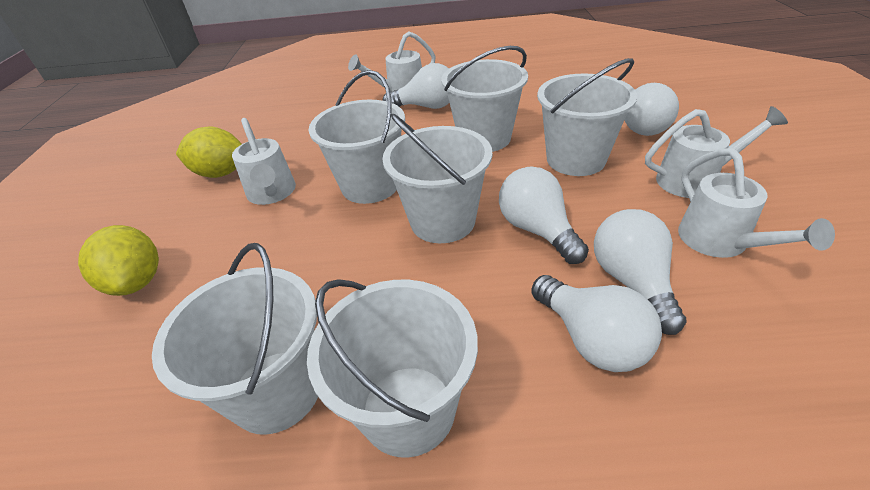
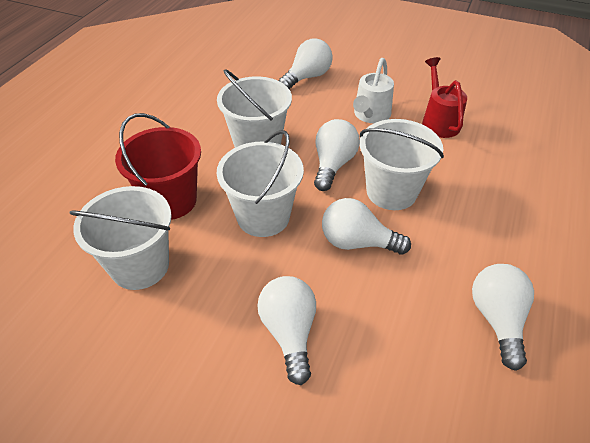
red bucket: none = 0 -> [115,113,201,220] = 1
red watering can: none = 0 -> [422,57,467,138] = 1
white bucket: [152,243,318,435] [307,279,478,458] [308,70,405,204] [382,114,492,243] [441,46,528,152] [537,58,637,176] = 6 -> [70,186,172,290] [217,69,292,148] [217,130,304,237] [360,119,444,210] = 4
white watering can: [232,118,296,205] [348,32,436,92] [645,106,788,198] [678,148,835,258] = 4 -> [353,58,394,123] = 1
yellow lemon: [78,225,159,296] [176,126,242,178] = 2 -> none = 0

